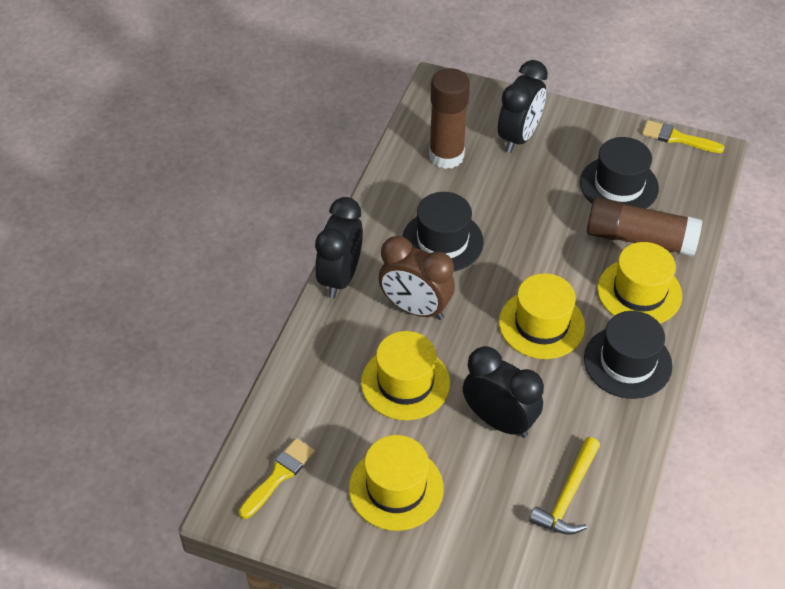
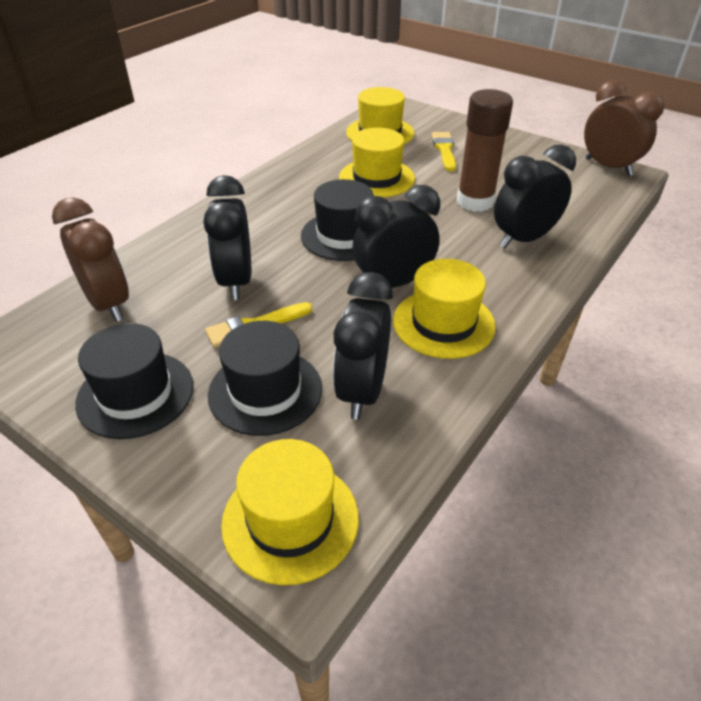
black clock: [315,197,363,298] [463,346,544,438] [498,60,548,153] = 3 -> [203,175,251,300] [333,272,393,420] [352,185,440,287] [494,144,576,248] = 4
brown clock: [379,236,455,320] = 1 -> [52,197,129,322] [584,80,665,176] = 2
brown glue stick: [429,68,470,169] [587,197,703,256] = 2 -> [457,89,513,212] = 1
yellow hammer: [529,437,600,535] = 1 -> none = 0

